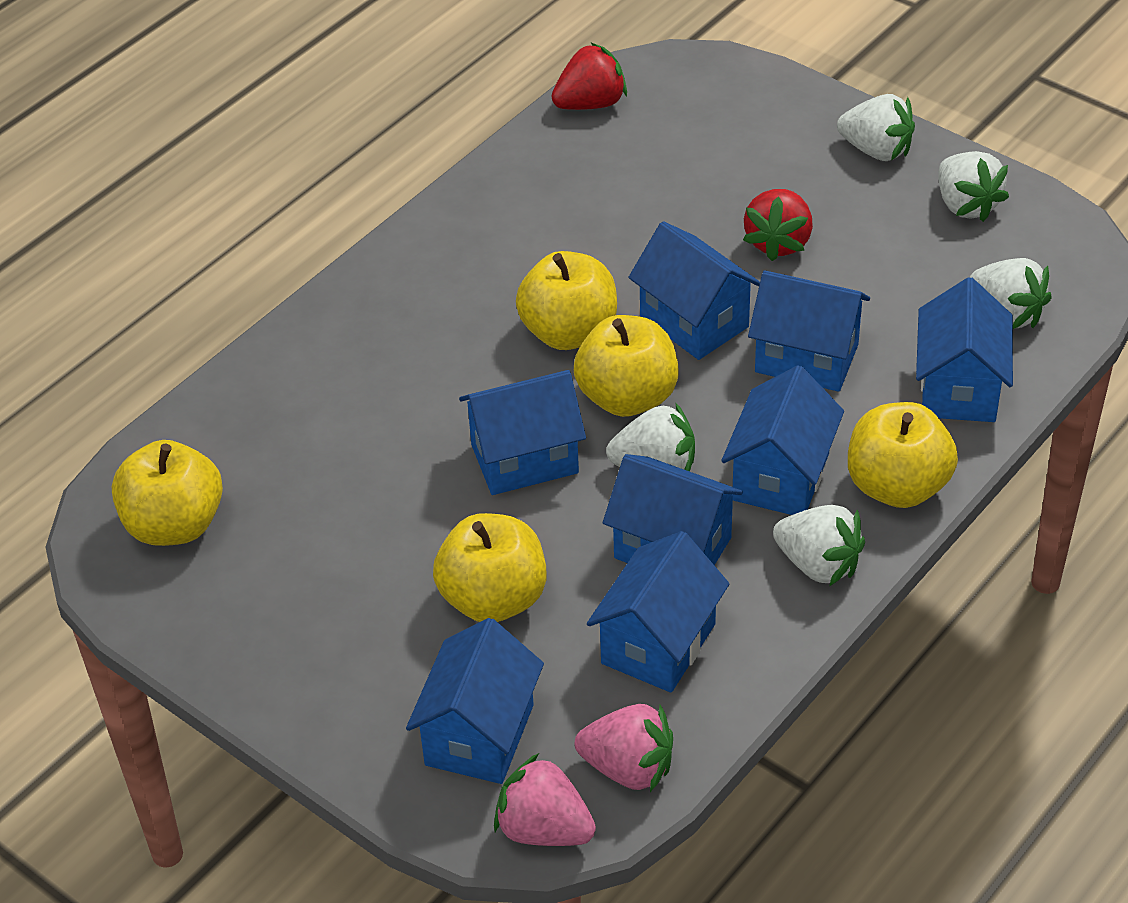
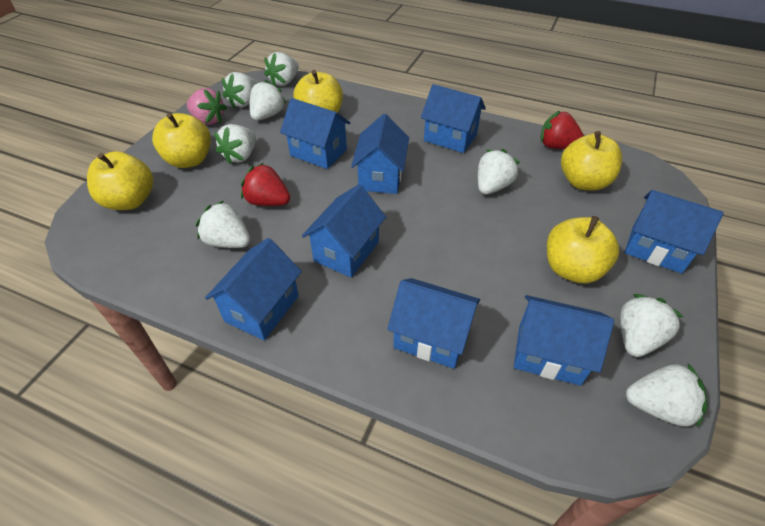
pink strawberry: [494,753,596,846] [575,704,673,792] = 2 -> [187,88,227,125] = 1
white strawberry: [606,402,695,472] [773,505,865,586] [837,94,915,161] [938,151,1009,222] [970,258,1052,329] = 5 -> [196,201,250,248] [214,124,256,165] [222,72,258,108] [249,80,286,121] [264,52,299,86] [478,149,520,194] [620,294,683,357] [626,364,707,428] = 8

